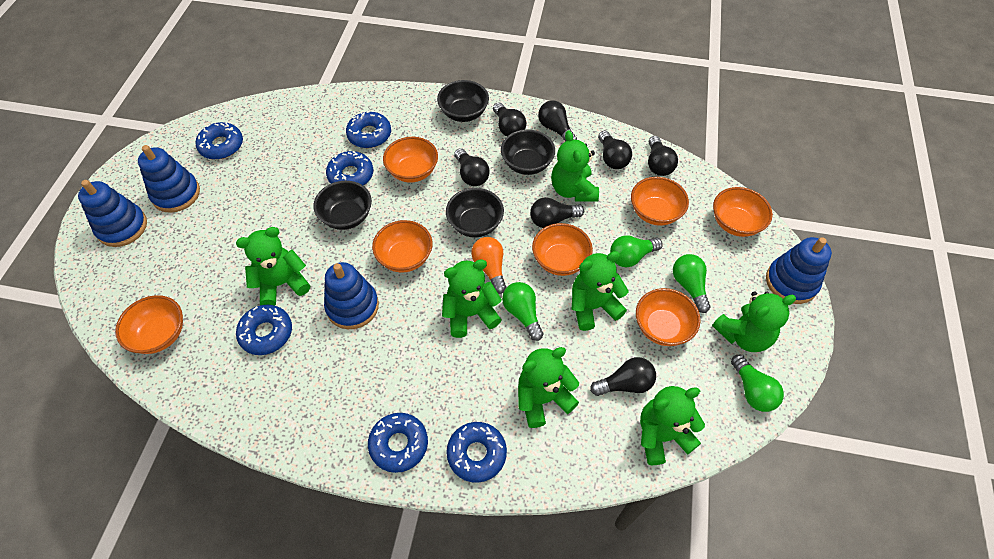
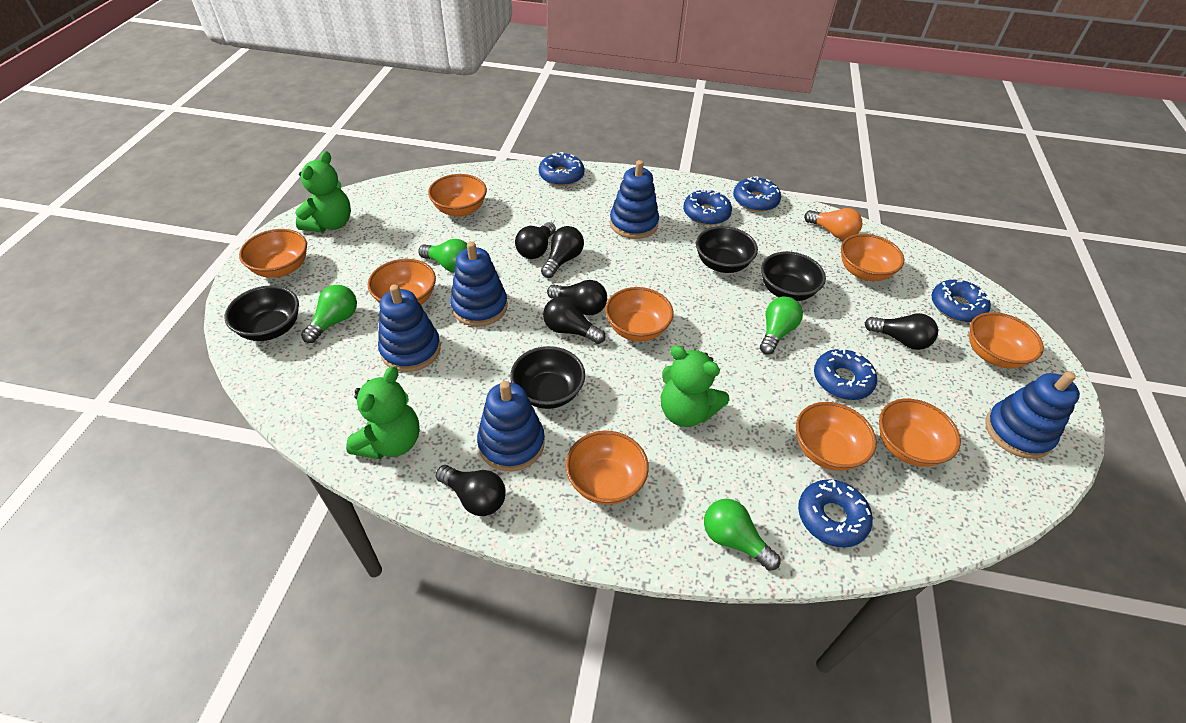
black light bulb: [454,148,490,186] [493,102,526,137] [530,197,584,228] [538,100,577,142] [590,357,656,396] [598,131,632,169] [648,136,678,176] = 7 -> [436,465,506,516] [515,222,556,259] [541,226,584,278] [543,297,606,344] [547,280,607,315] [865,313,938,350] = 6
blue stacking toy: [78,180,147,247] [138,145,200,213] [324,262,379,329] [766,237,832,304] = 4 -> [378,284,441,372] [450,242,508,326] [477,381,545,471] [610,160,659,239] [985,371,1080,459] = 5
green teddy bear: [236,227,310,306] [442,259,502,338] [518,347,579,428] [551,130,599,201] [572,251,629,331] [640,386,705,465] [712,291,796,352] = 7 -> [295,151,351,233] [346,366,420,459] [661,345,729,427] = 3
orange bowl: [115,295,183,354] [372,220,433,272] [383,137,438,183] [532,223,593,276] [631,177,689,226] [636,288,701,346] [713,187,773,237] = 7 -> [239,229,307,278] [368,259,436,305] [428,174,487,217] [566,431,649,505] [605,287,674,342] [796,402,877,471] [841,234,904,281] [879,399,961,467] [969,312,1044,369] = 9

